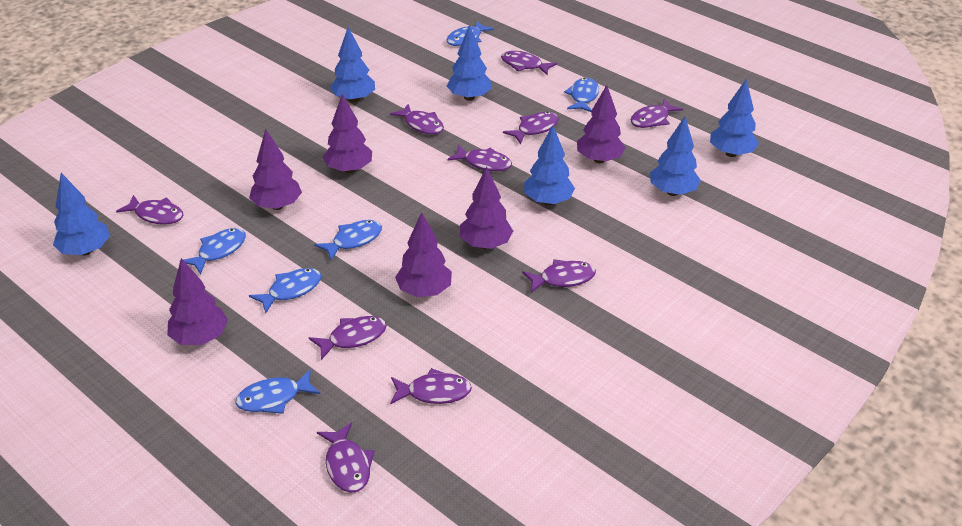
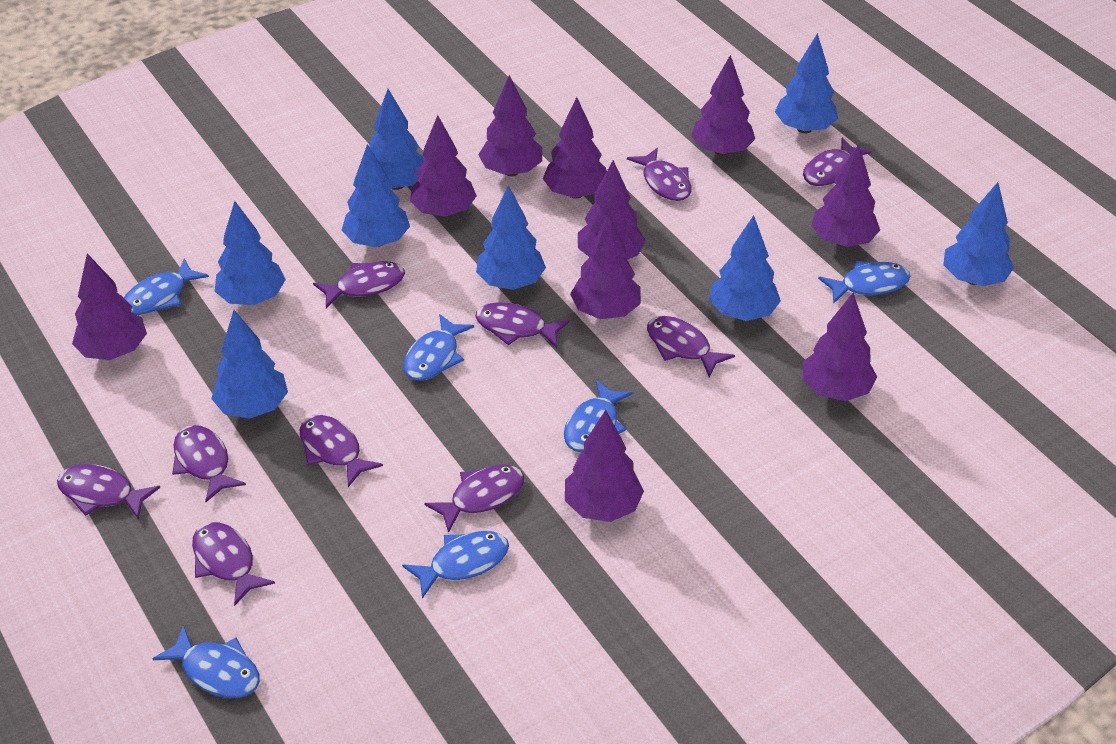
blue tree: [53,173,110,255] [330,27,375,103] [447,25,492,101] [524,125,575,205] [650,116,701,196] [710,79,759,157] = 6 -> [211,310,288,419] [215,201,286,305] [342,144,410,247] [369,89,425,190] [476,185,546,290] [709,215,781,321] [775,33,838,133] [943,182,1014,286] = 8
purple tree: [167,258,228,345] [249,129,302,210] [323,94,372,173] [395,212,452,297] [460,167,513,249] [577,85,626,163] = 6 -> [72,253,147,360] [410,115,477,217] [478,75,542,176] [543,97,607,199] [565,410,644,522] [570,214,641,319] [578,160,646,260] [691,55,755,156] [803,293,877,401] [812,144,880,247] = 10

